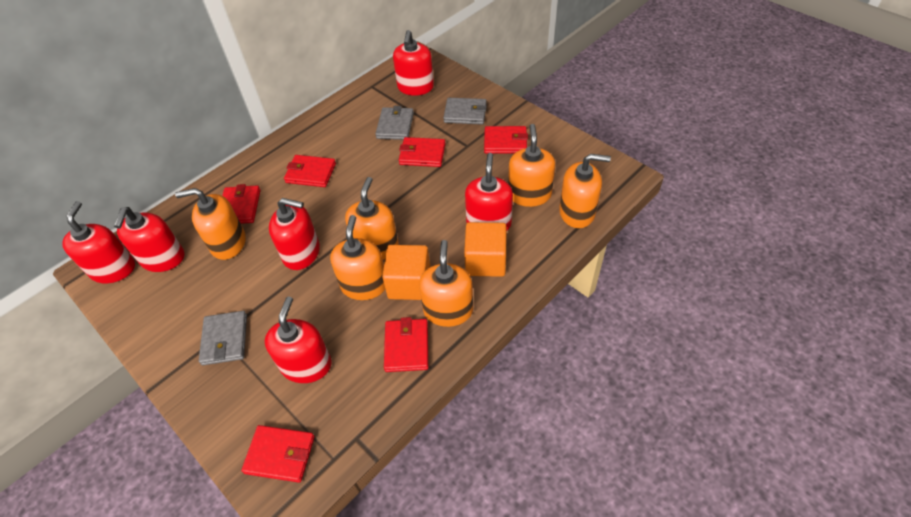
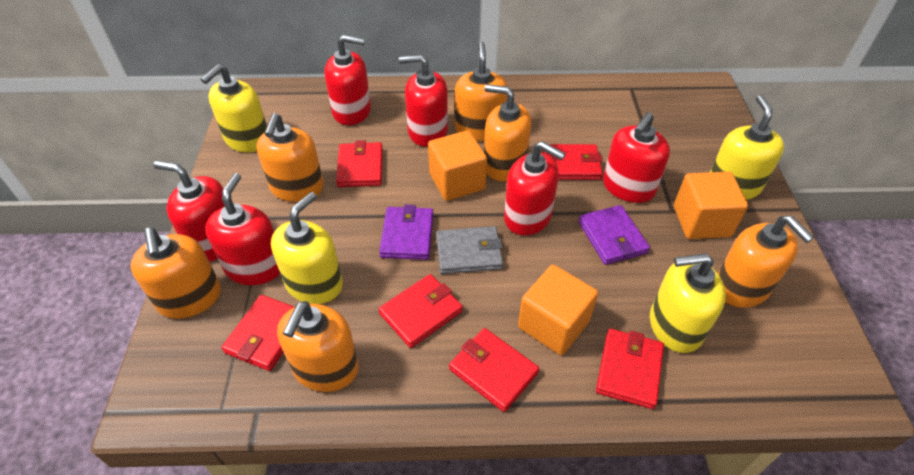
grey wallet: [199,311,247,365] [375,106,414,140] [443,98,487,125] = 3 -> [436,226,503,274] = 1
orange cube: [382,245,430,300] [464,222,506,277] = 2 -> [428,130,487,201] [518,265,598,355] [674,172,748,239] = 3
purple wallet: none = 0 -> [379,205,434,260] [578,205,650,265] = 2
yellow soap dispenser: none = 0 -> [201,64,267,152] [271,192,343,304] [650,253,726,353] [710,95,784,200] = 4

